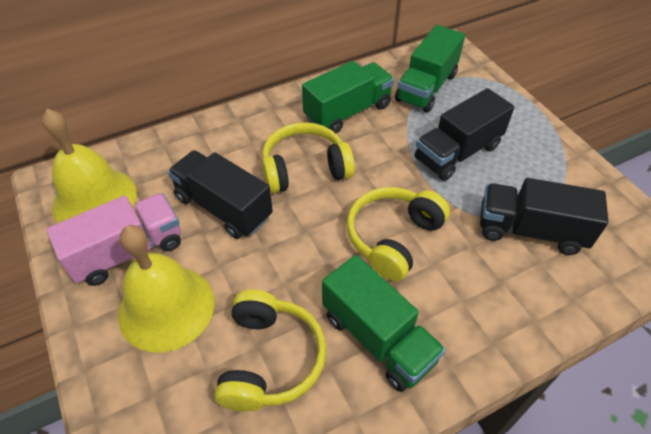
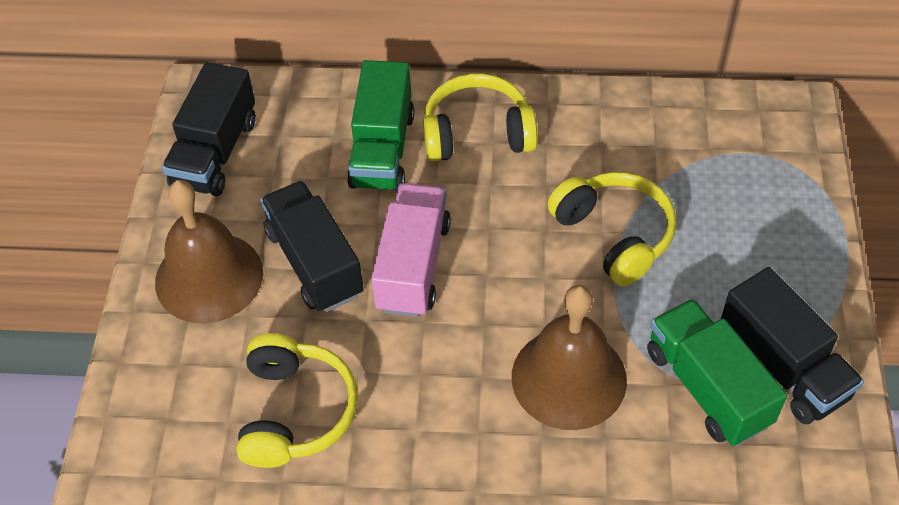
brown bell: none = 0 -> [155,180,263,323] [512,285,627,430] = 2
green truck: [302,61,394,134] [322,255,446,392] [395,25,465,112] = 3 -> [347,60,414,191] [647,299,787,446] = 2
yellow bell: [42,109,137,223] [118,225,215,353] = 2 -> none = 0

